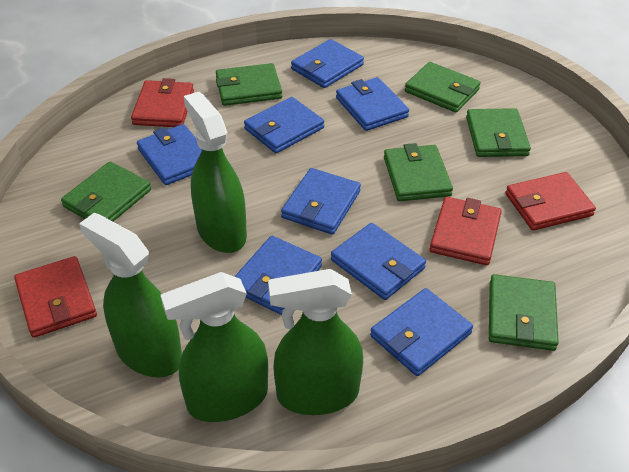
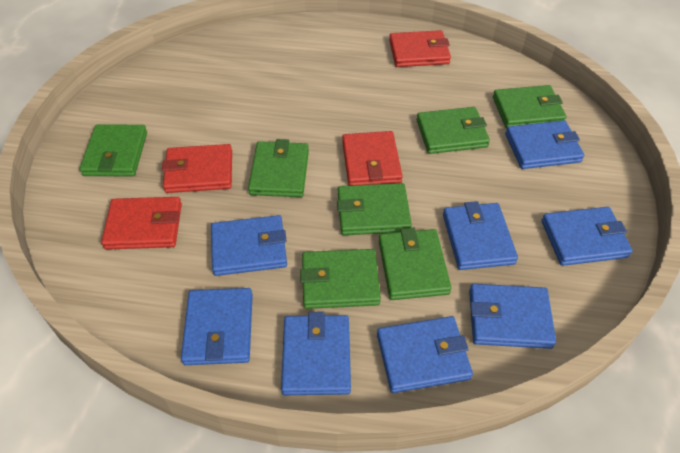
green spray bottle: [79,213,182,377] [160,272,268,422] [184,92,247,253] [268,269,363,415] = 4 -> none = 0
green wallet: [61,162,151,221] [216,63,282,106] [384,143,453,201] [405,62,481,112] [466,108,531,157] [489,274,559,351] = 6 -> [80,124,147,177] [248,139,309,197] [300,249,381,309] [337,183,412,235] [379,228,452,300] [417,107,490,154] [493,85,566,129] = 7

